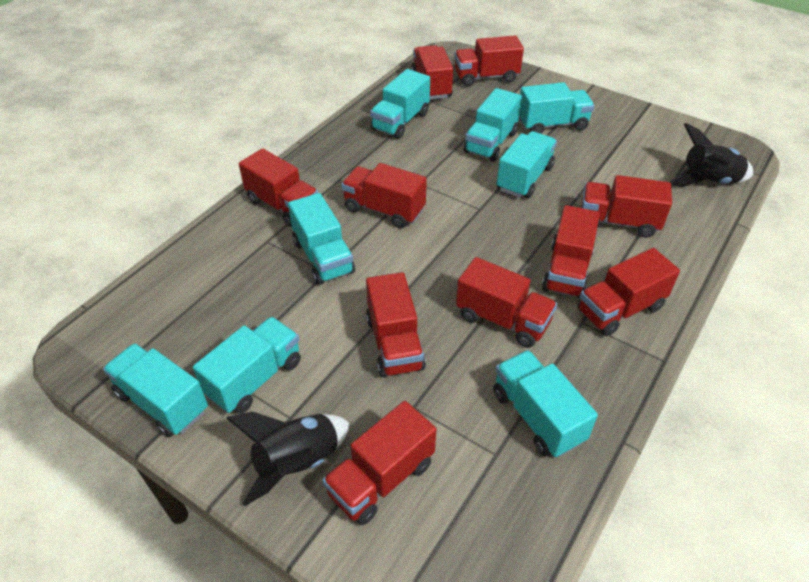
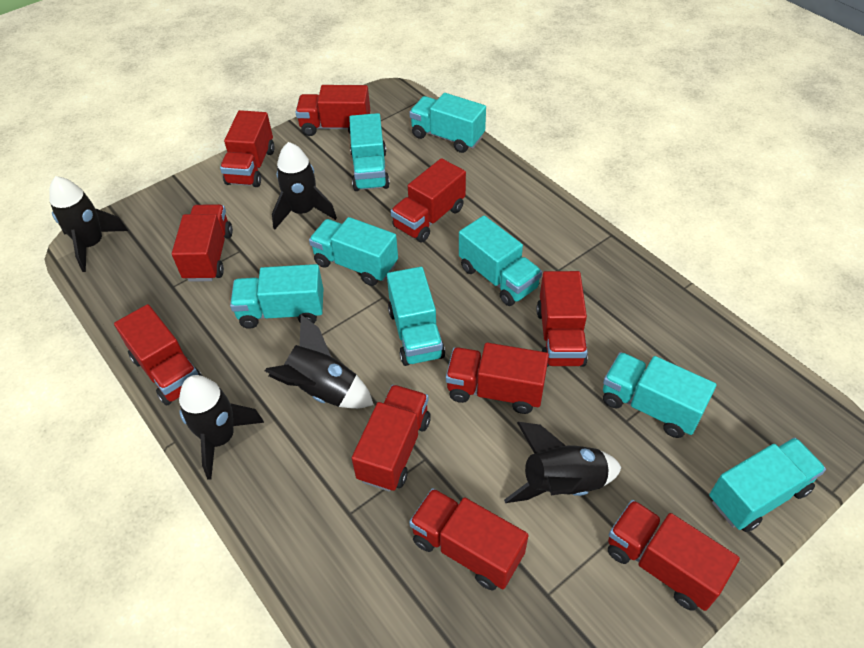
black rocket: [226,411,350,506] [669,123,753,187] = 2 -> [49,176,128,272] [179,375,264,480] [265,315,374,409] [272,142,337,229] [504,422,622,503] = 5

